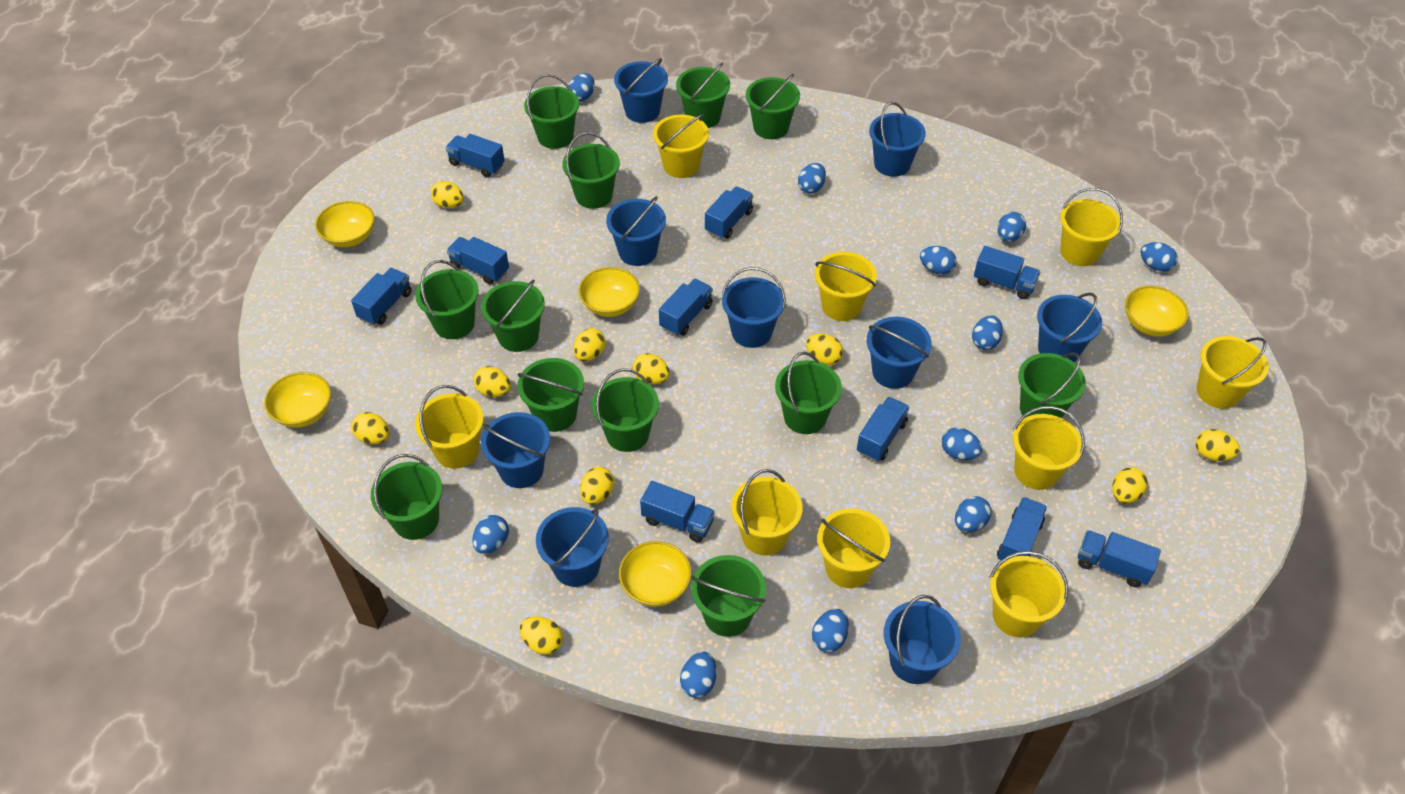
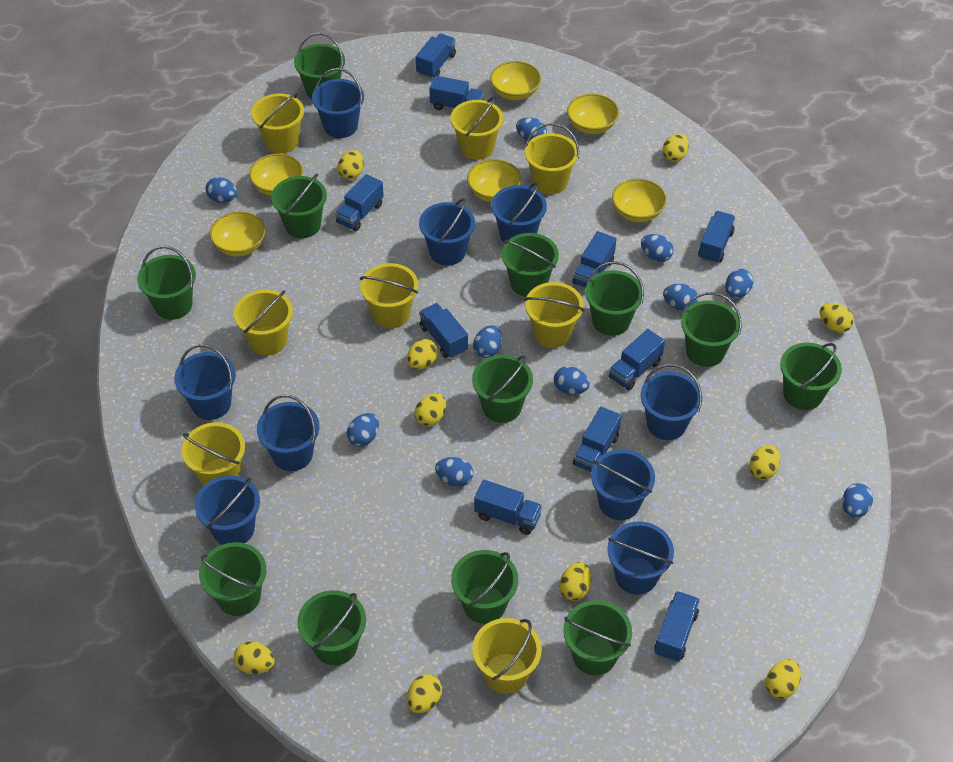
blue egg: [472,515,509,554] [568,73,595,102] [680,651,717,698] [798,163,826,194] [812,609,849,652] [920,246,956,275] [942,427,982,460] [955,496,991,533] [972,315,1003,350] [997,212,1026,242] [1140,242,1178,272] = 11 -> [206,177,237,203] [347,413,379,447] [435,457,473,487] [473,325,502,358] [516,117,547,141] [554,366,590,395] [641,234,674,262] [663,284,698,311] [725,269,753,298] [842,483,873,518] = 10
yellow bowl: [264,372,331,428] [315,201,375,247] [578,267,640,317] [619,541,692,607] [1125,286,1189,337] = 5 -> [210,211,266,257] [249,154,303,196] [467,159,521,202] [490,61,541,100] [567,94,619,134] [612,179,667,222] = 6
yellow bucket: [415,385,484,469] [653,114,709,178] [731,469,803,555] [815,252,877,321] [817,508,890,588] [989,551,1068,638] [1013,406,1085,490] [1060,188,1123,266] [1197,336,1269,409] = 9 -> [182,422,245,486] [234,290,293,356] [251,92,304,153] [360,263,418,328] [451,96,503,160] [472,618,542,694] [524,282,584,348] [525,123,579,194] = 8

